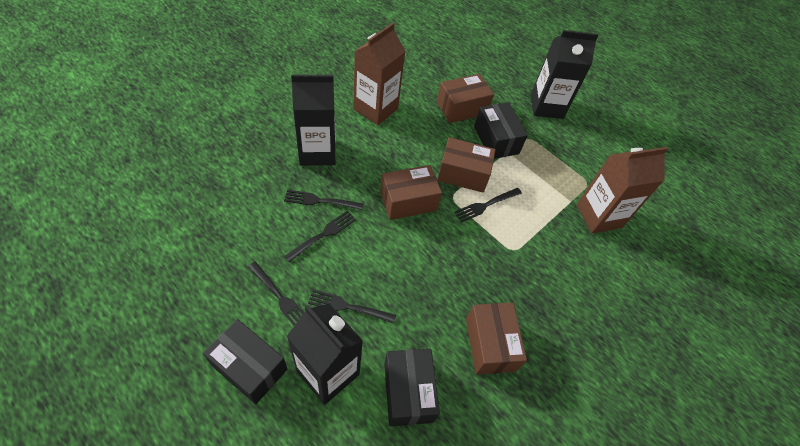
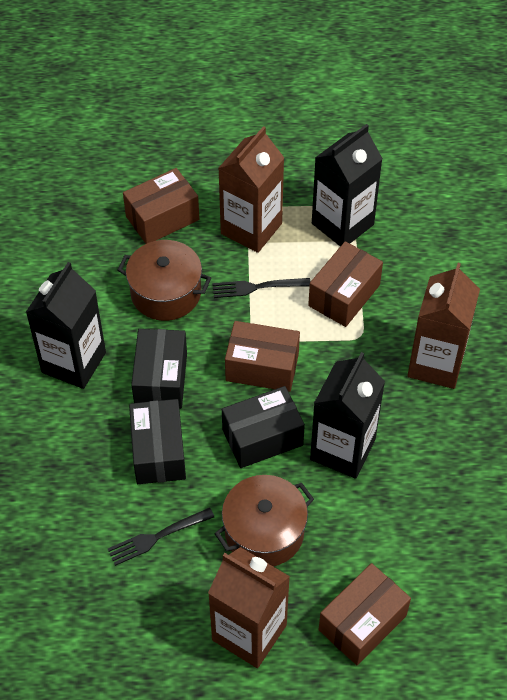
black fork: [248,261,304,326] [284,190,364,210] [284,211,356,262] [308,289,396,324] [454,188,522,223] = 5 -> [108,508,214,566] [213,278,311,298] = 2
brown carton: [353,23,406,125] [576,147,669,234] = 2 -> [208,547,290,668] [218,126,284,253] [407,263,480,389] = 3
brown pot: none = 0 -> [118,240,211,321] [215,475,314,566] = 2

